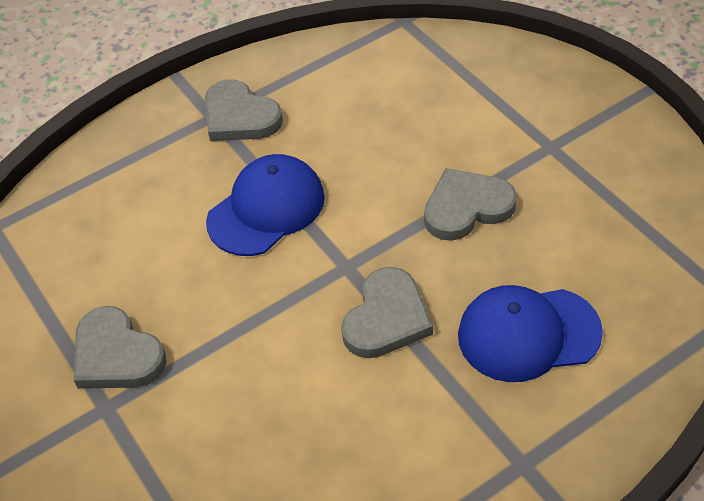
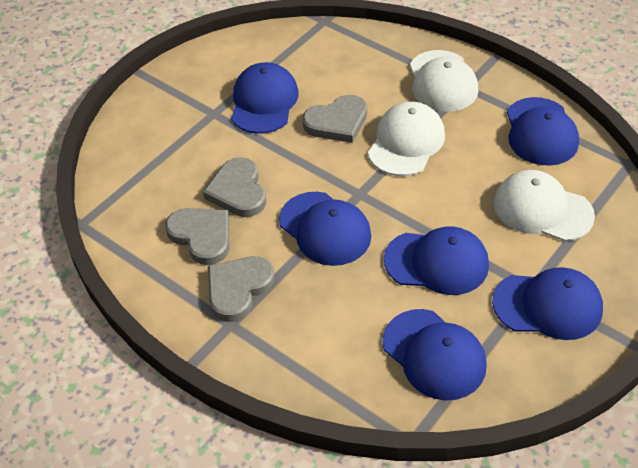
blue cap: [206,154,325,256] [458,285,603,382] = 2 -> [231,62,299,134] [279,192,371,266] [383,309,487,400] [384,226,489,295] [492,267,603,340] [507,97,579,166] = 6
white cap: none = 0 -> [368,102,445,176] [410,50,478,112] [494,170,595,241] = 3

